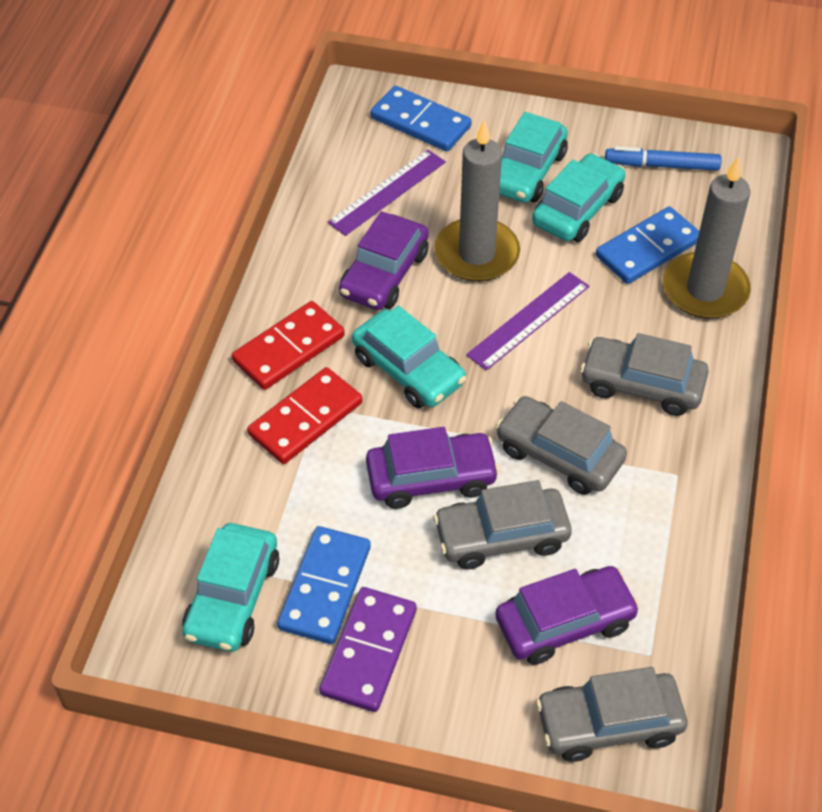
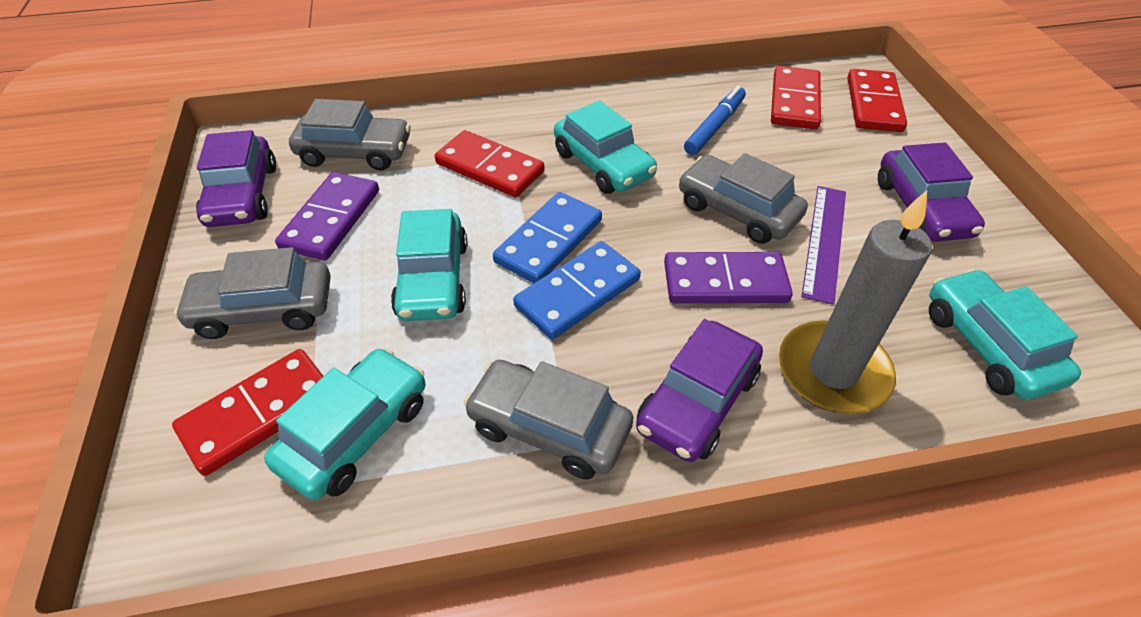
blue domino: [277,526,371,644] [370,86,472,151] [596,206,699,284] = 3 -> [493,192,602,283] [513,241,641,339] = 2
grey candle: [434,120,520,282] [663,157,751,319] = 2 -> [779,190,932,414] = 1
purple domino: [319,587,417,712] = 1 -> [275,172,379,260] [664,252,793,303] = 2
purple ruler: [328,149,446,236] [466,272,589,371] = 2 -> [802,186,846,305] = 1
red domino: [232,301,345,390] [247,367,362,464] = 2 -> [172,349,323,476] [435,130,544,198] [771,66,821,129] [848,69,907,132] = 4

